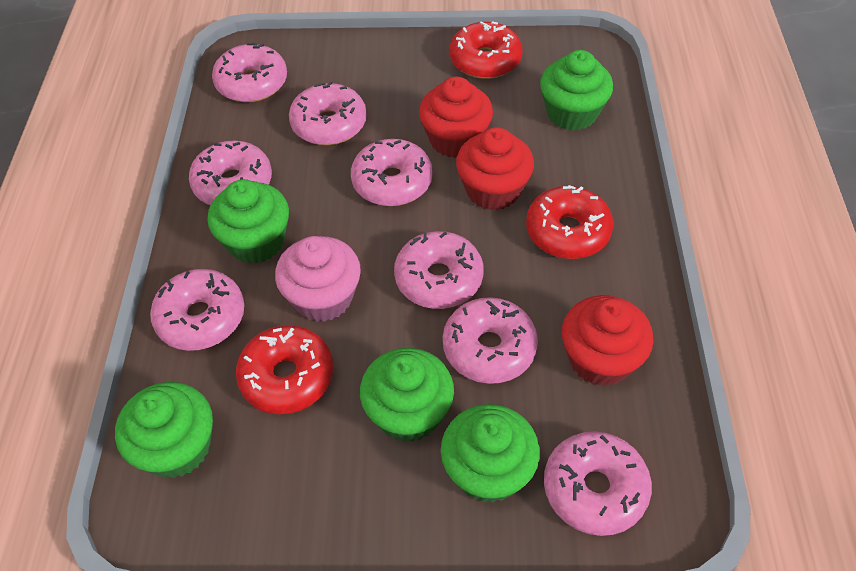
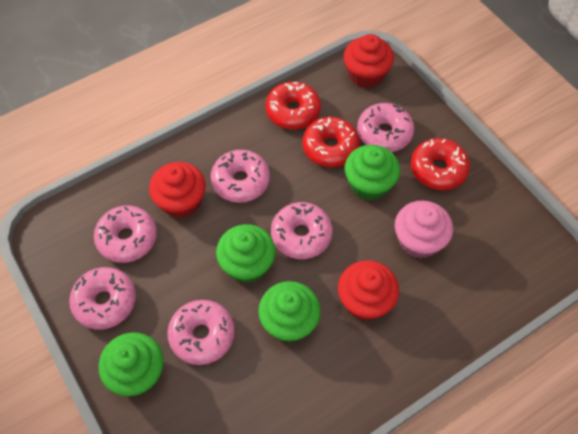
green cupcake: [115,382,213,478] [208,179,289,263] [360,348,454,442] [441,404,540,503] [540,50,613,131] = 5 -> [99,332,164,396] [216,224,276,283] [258,281,321,342] [345,145,400,201] = 4
pink donut: [150,269,244,351] [189,141,272,205] [212,42,287,102] [289,81,367,145] [351,139,433,206] [394,231,484,309] [443,297,538,384] [544,431,652,536] = 8 -> [69,267,136,330] [94,206,157,263] [167,300,235,365] [211,150,270,203] [271,202,333,259] [357,103,414,152] = 6

